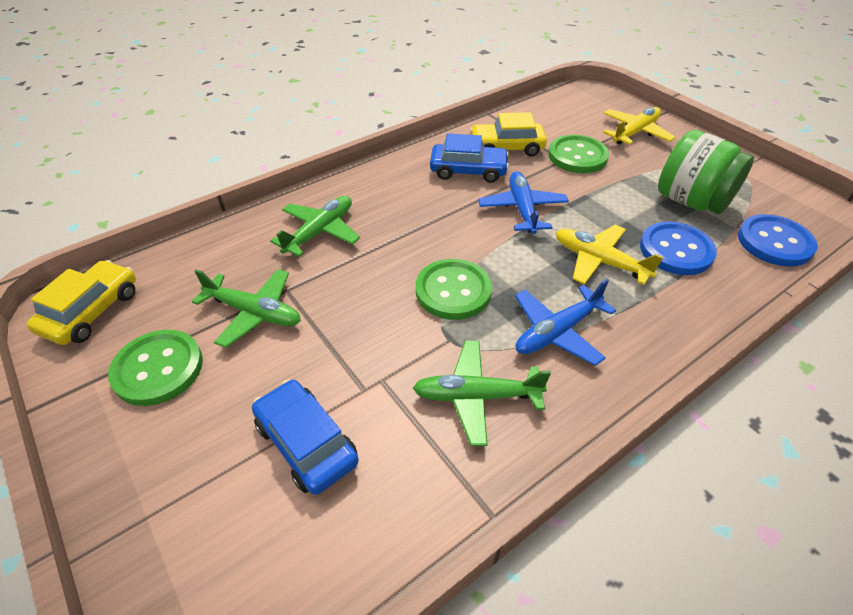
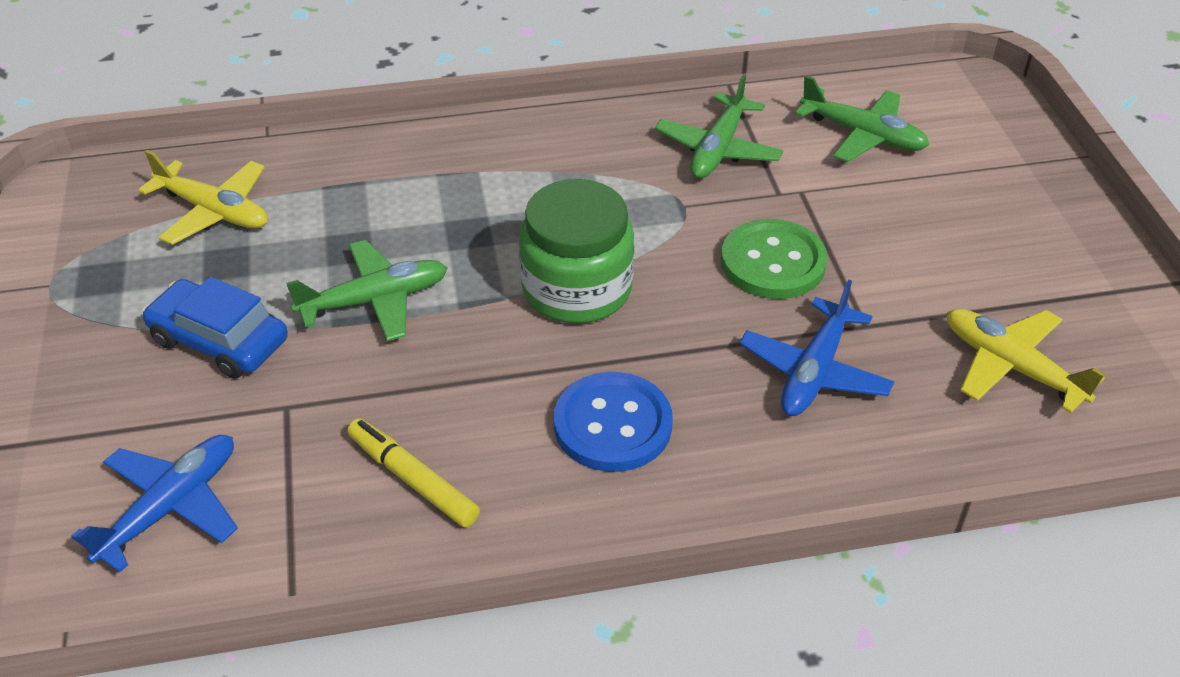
blue button: [640,221,717,275] [738,214,818,267] = 2 -> [554,372,673,472] = 1
blue car: [252,379,359,495] [430,134,509,183] = 2 -> [142,277,288,379] = 1
green button: [108,330,203,406] [416,259,492,320] [548,135,609,173] = 3 -> [721,219,828,299] = 1
yellow car: [27,260,136,345] [470,112,547,157] = 2 -> none = 0
yellow marker: none = 0 -> [347,419,480,528] = 1

